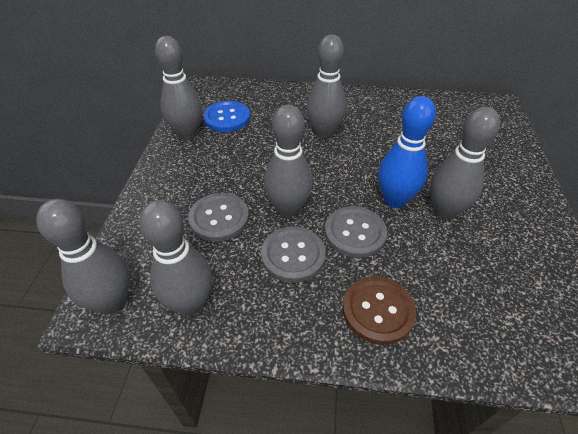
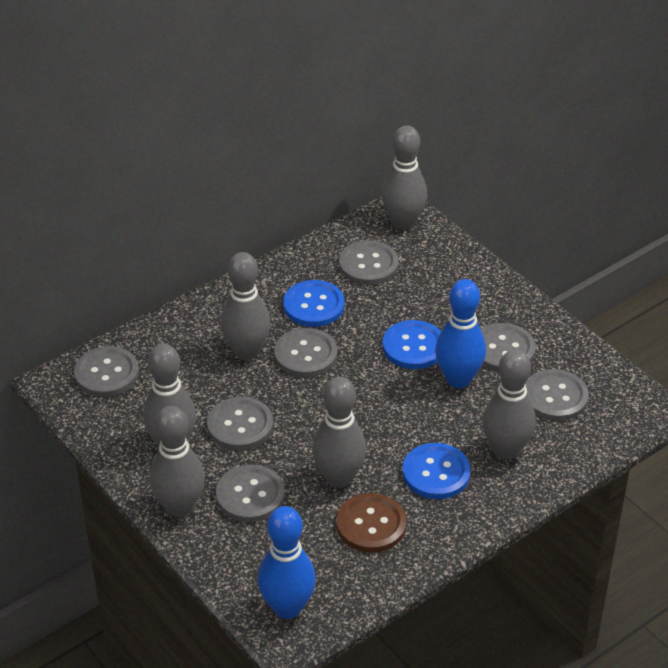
blue bowling pin: [378,96,436,208] = 1 -> [258,506,316,619] [435,279,486,388] = 2
blue button: [203,101,250,132] = 1 -> [283,280,345,327] [382,320,441,369] [402,443,471,499] = 3
grey button: [188,193,249,242] [261,226,326,283] [325,206,387,258] = 3 -> [74,346,139,397] [207,397,273,450] [216,465,285,522] [274,328,337,377] [339,240,399,285] [481,323,536,372] [526,369,589,421] = 7

